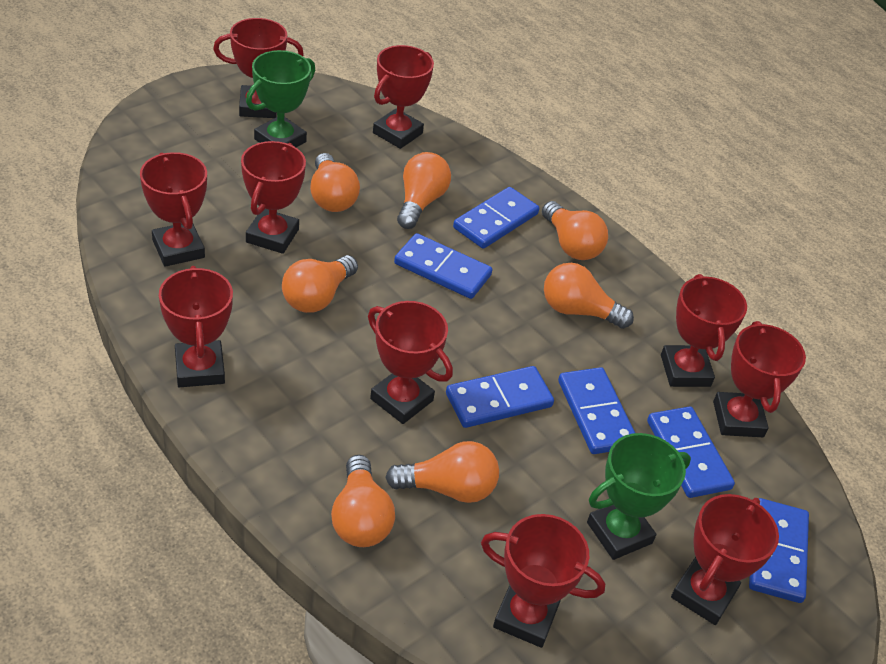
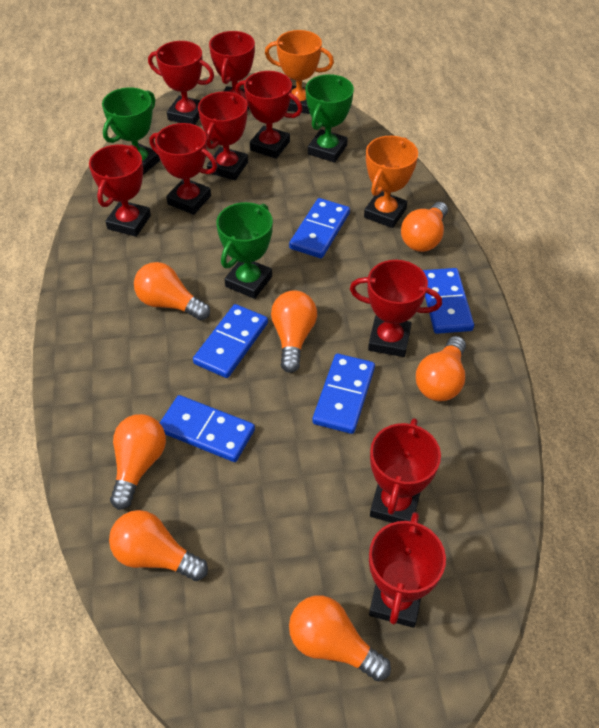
blue domino: [394,233,492,299] [446,366,554,428] [453,187,539,249] [558,367,635,454] [647,406,735,498] [749,498,809,603] = 6 -> [160,395,255,462] [193,304,268,378] [289,198,350,258] [312,354,375,434] [422,268,474,334] = 5
green trophy: [246,50,315,147] [587,433,691,560] = 2 -> [102,87,160,175] [216,202,273,299] [305,74,354,163] = 3
orange trophy: none = 0 -> [265,30,334,114] [364,136,418,228] = 2
red trophy: [140,152,207,267] [159,266,233,387] [213,18,304,118] [241,141,306,254] [368,301,453,424] [373,45,434,149] [481,514,605,648] [661,274,747,387] [671,494,779,625] [713,321,806,437] = 10 -> [89,145,151,237] [148,41,214,125] [150,123,217,215] [198,91,248,180] [209,31,255,112] [235,71,302,159] [350,260,442,357] [369,512,446,628] [370,418,441,523] = 9

